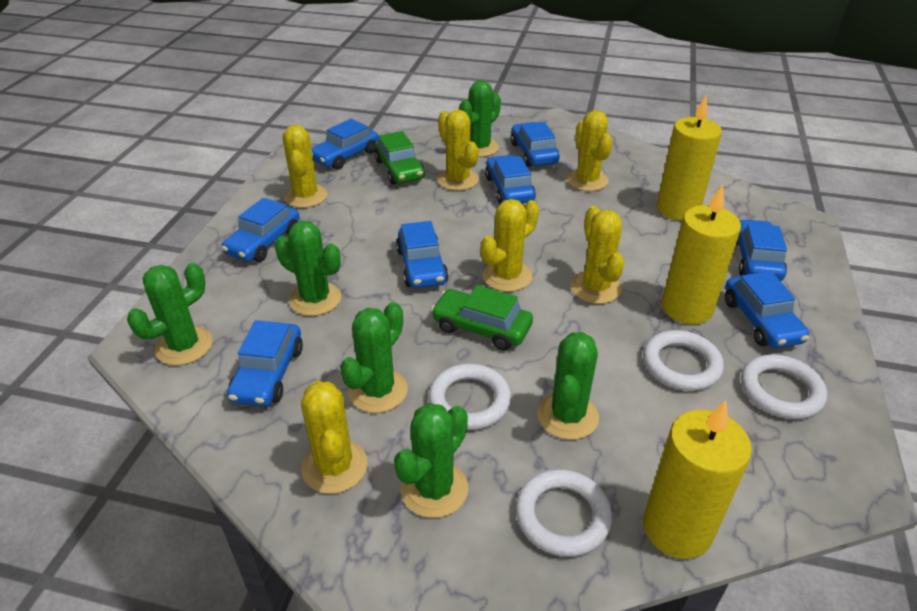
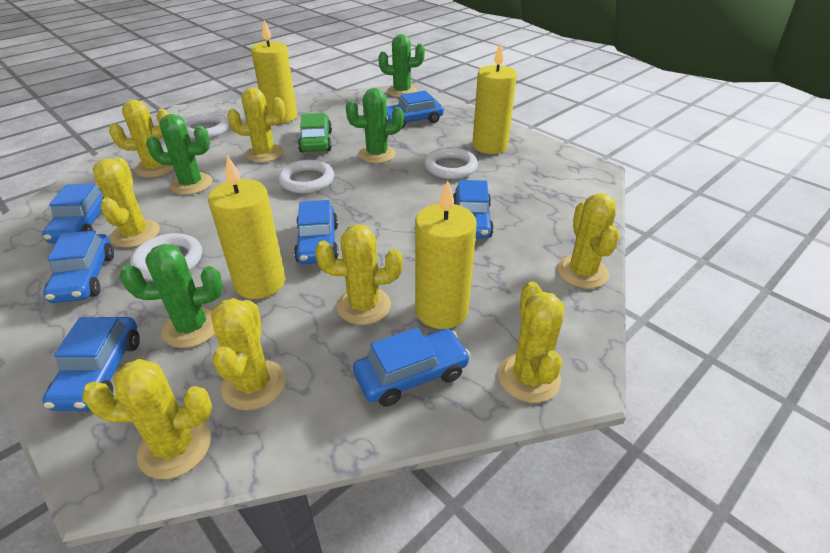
blue car: [222,198,300,262] [227,320,303,407] [312,119,379,170] [396,221,448,288] [485,155,536,204] [511,122,560,167] [725,271,809,348] [736,219,787,281] = 8 -> [42,184,104,243] [42,317,140,411] [43,230,114,303] [294,200,339,264] [353,328,471,407] [386,91,444,129] [453,180,494,239] = 7
green cactus: [127,263,213,365] [275,221,341,316] [340,302,408,413] [394,403,468,518] [459,80,501,157] [537,332,599,440] = 6 -> [120,244,223,348] [146,114,212,195] [346,88,404,163] [378,34,425,97] = 4
green car: [374,131,425,184] [431,285,533,350] = 2 -> [298,113,332,153] = 1
yellow cactus: [282,125,328,208] [301,381,368,494] [437,110,479,191] [481,199,539,292] [567,110,613,191] [571,206,624,304] = 6 -> [82,359,212,479] [93,157,160,248] [109,100,174,177] [211,298,285,411] [227,87,285,163] [315,224,402,325] [498,281,564,403] [557,193,620,288] = 8
yellow candle: [643,401,752,559] [657,96,722,220] [662,184,741,324] = 3 -> [208,155,285,299] [251,20,297,123] [415,180,477,329] [472,42,517,154] = 4

